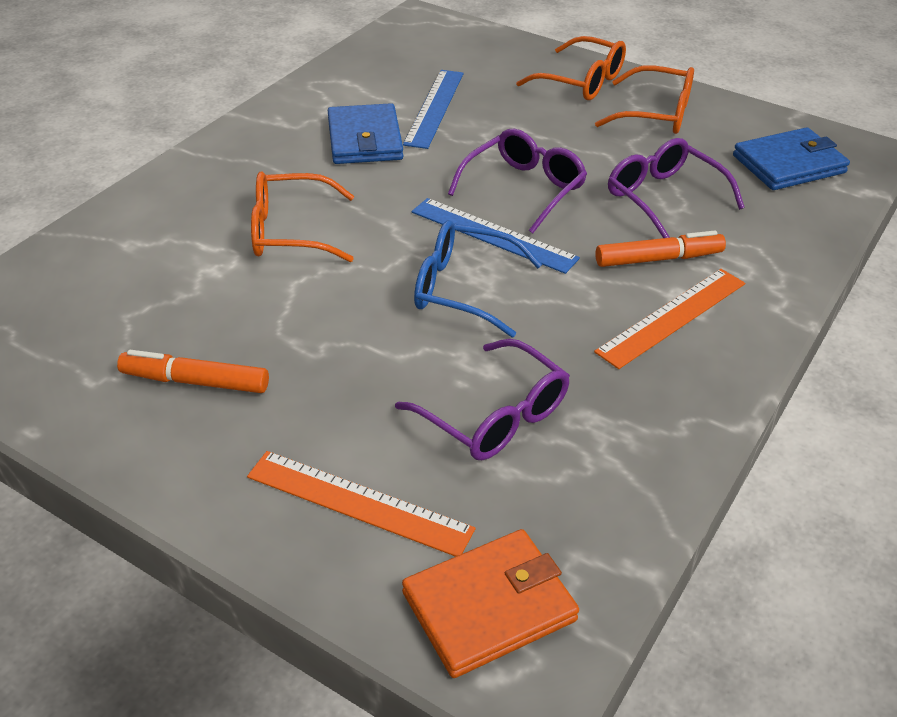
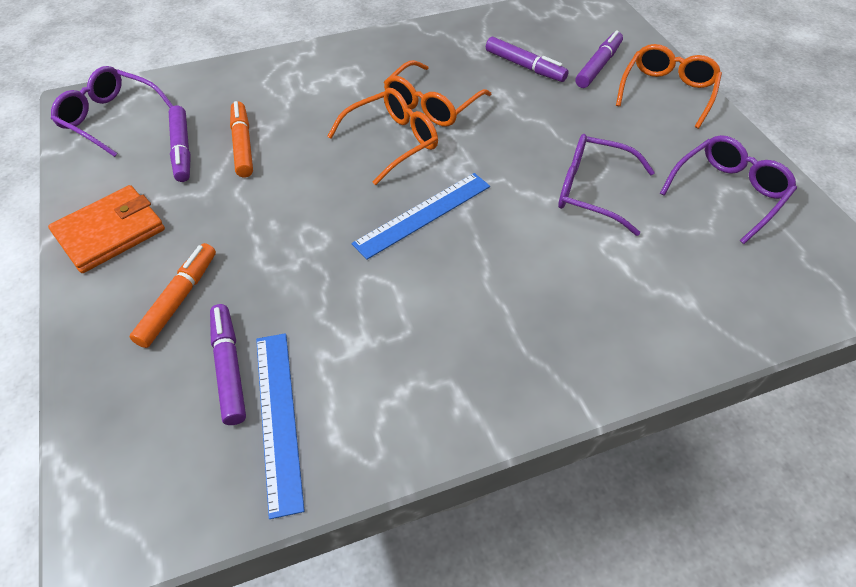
blue glasses: [414,220,542,337] = 1 -> none = 0
blue wallet: [328,103,403,164] [733,127,850,190] = 2 -> none = 0
orange ruler: [247,451,476,557] [594,269,745,369] = 2 -> none = 0
purple marker: none = 0 -> [168,105,191,182] [210,304,246,425] [486,37,569,82] [575,30,623,88] = 4

